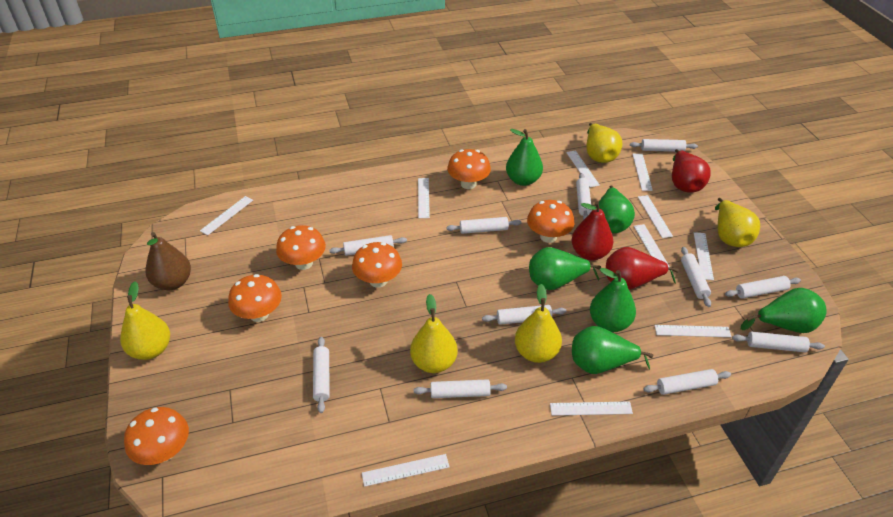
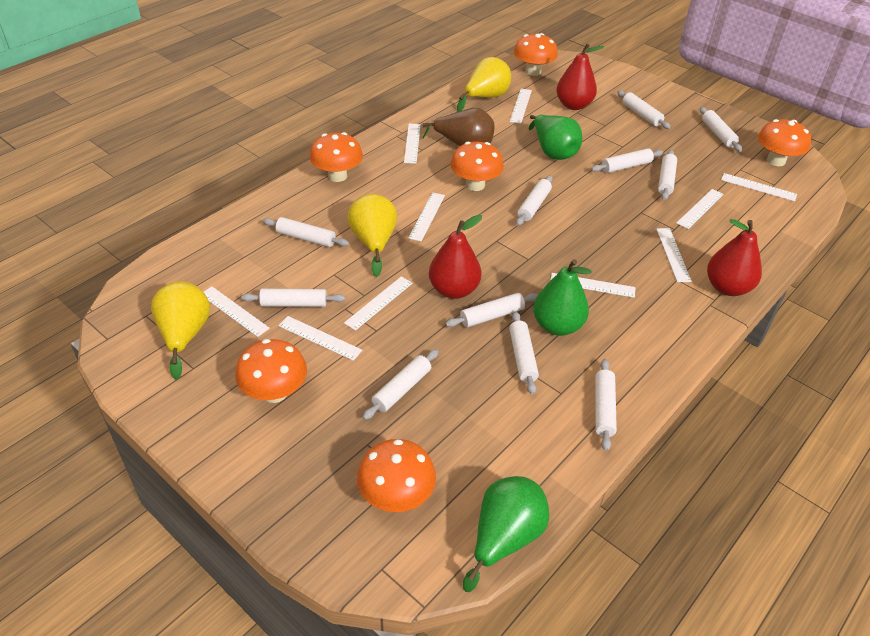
green pear: [506,129,543,186] [529,247,601,290] [572,326,653,374] [590,268,636,332] [596,185,635,233] [741,288,827,333] = 6 -> [463,476,549,592] [529,115,582,160] [533,259,592,336] = 3
yellow pear: [120,281,170,360] [410,294,458,373] [515,284,562,363] [587,123,622,163] [715,198,760,247] = 5 -> [151,281,210,380] [348,194,397,277] [457,57,511,112] = 3

